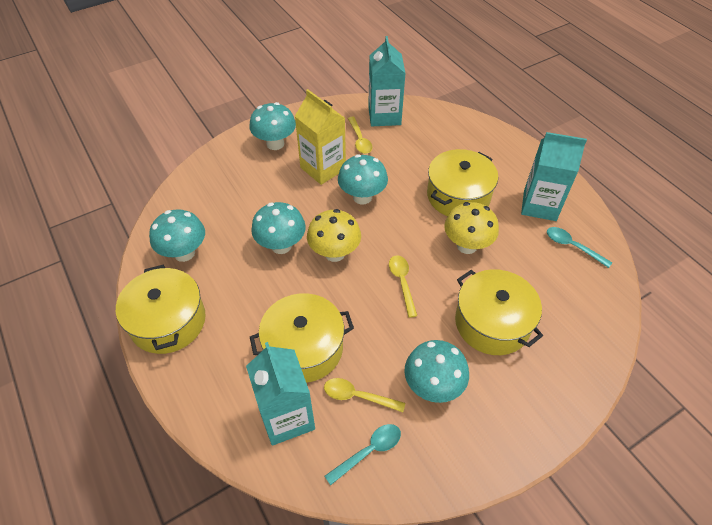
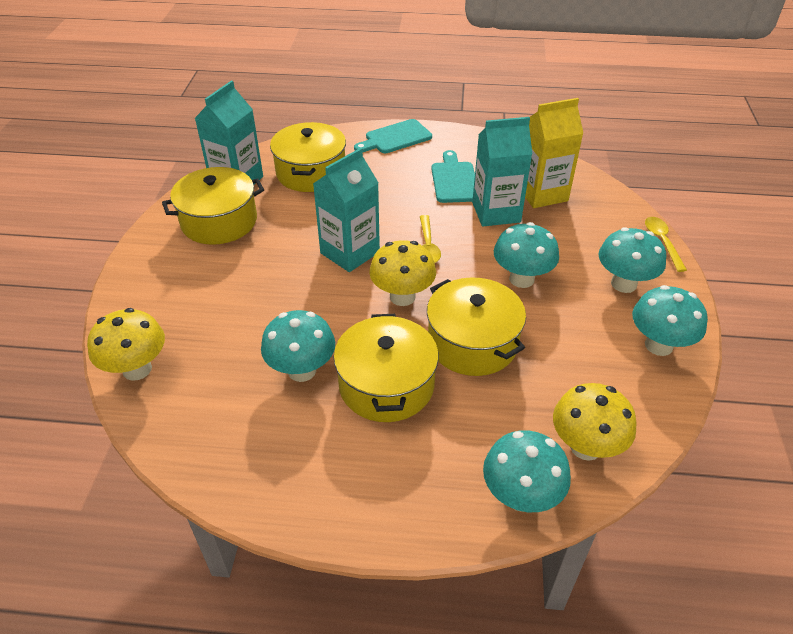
turquoise cutting board: none = 0 -> [354,119,432,153] [431,150,475,203] = 2
turquoise spoon: [324,424,401,486] [547,227,612,268] = 2 -> none = 0
yellow mushroom: [307,209,361,262] [444,202,499,254] = 2 -> [87,308,165,381] [369,240,436,306] [553,383,637,461] = 3
yellow spoon: [324,378,405,412] [348,117,372,154] [389,255,417,318] = 3 -> [420,215,441,263] [645,217,687,272] = 2

